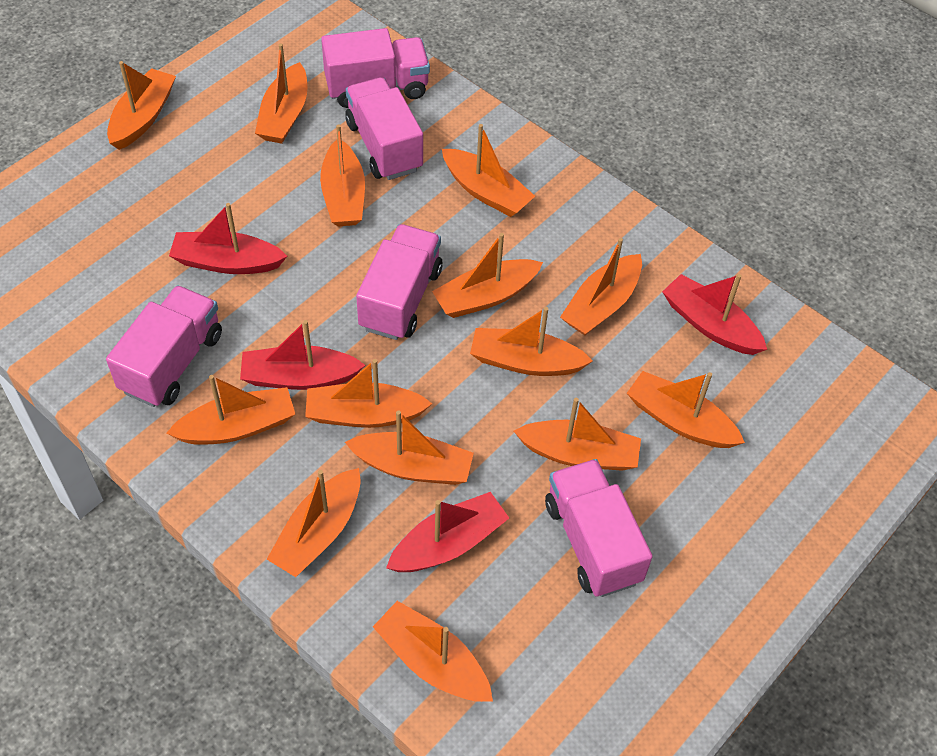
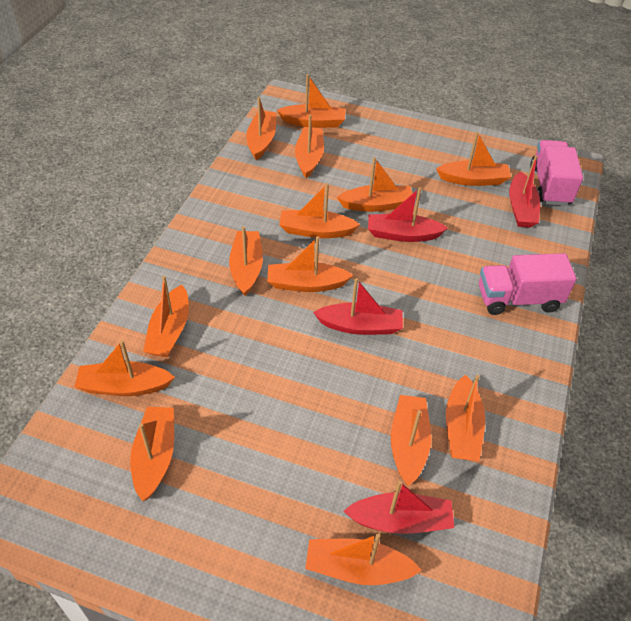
pink truck: [106,285,222,407] [321,28,430,108] [345,77,423,180] [356,224,442,340] [545,459,653,597] = 5 -> [479,253,577,315] [530,140,583,206] = 2

